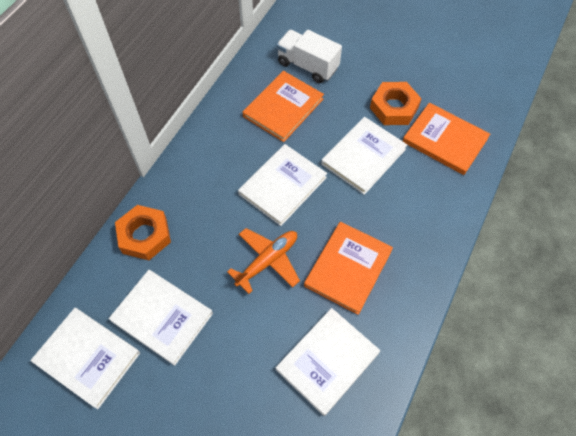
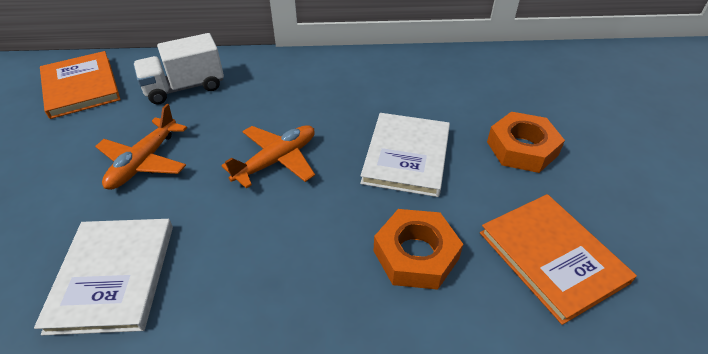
orange book: [243,71,324,142] [304,222,393,315] [403,103,490,175] = 3 -> [40,51,121,119] [480,194,637,325] = 2
orange plane: [227,228,300,294] = 1 -> [95,104,187,190] [221,125,315,188] = 2
white book: [30,308,140,409] [109,270,213,366] [238,144,327,226] [276,308,380,416] [321,117,407,195] = 5 -> [34,219,173,336] [360,113,450,197] = 2

